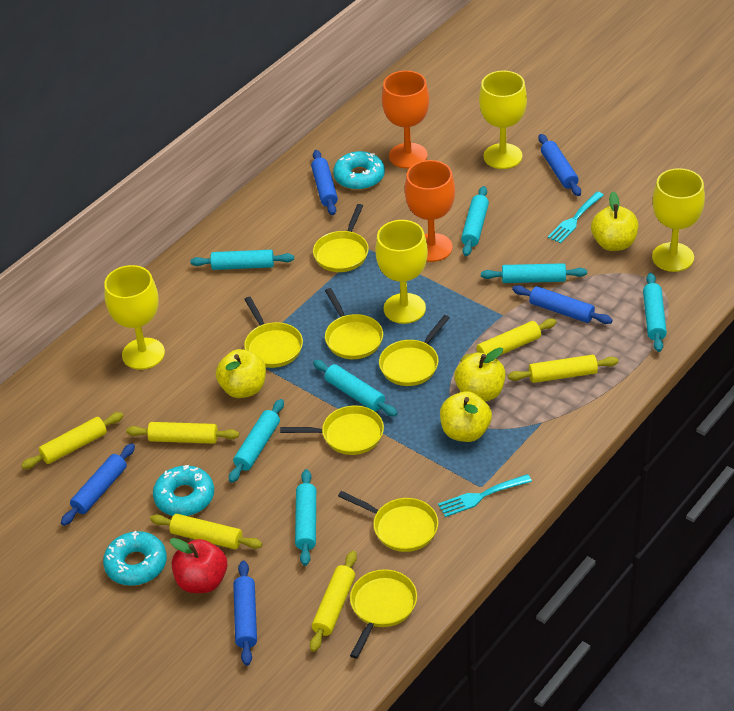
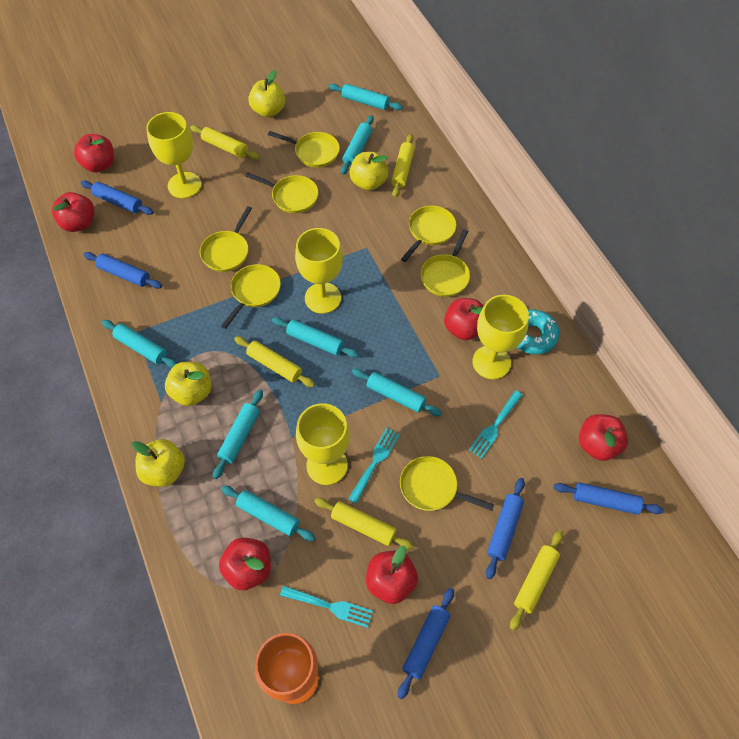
orange goblet: [382,70,429,169] [405,160,455,262] = 2 -> [255,633,319,704] = 1
red apple: [170,538,227,593] = 1 -> [52,192,94,232] [74,134,114,172] [219,538,271,590] [366,546,418,604] [444,298,484,340] [579,414,628,461] = 6
turquoise donut: [103,531,167,586] [153,465,214,516] [333,151,385,190] = 3 -> [517,309,559,354] = 1
turquoise fork: [438,474,532,517] [548,192,604,244] = 2 -> [280,586,373,628] [348,428,400,504] [469,390,523,459] = 3
yellow rolling pin: [21,412,123,469] [126,422,239,444] [150,514,262,549] [310,551,357,652] [460,319,557,362] [508,355,618,383] = 6 -> [190,125,259,160] [234,336,315,387] [314,498,414,550] [391,134,415,198] [510,530,563,631] = 5

